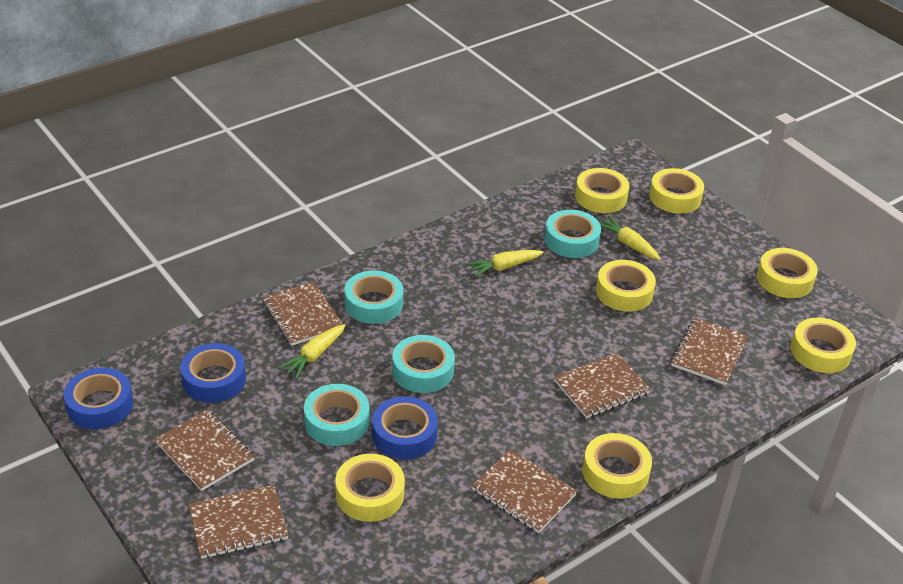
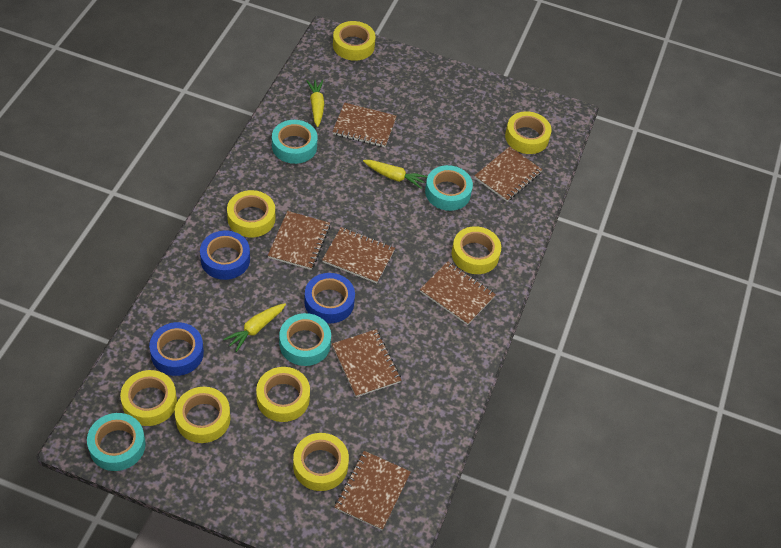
brown notebook: [155,410,255,491] [189,485,288,559] [263,282,343,346] [472,449,577,533] [554,353,651,418] [671,318,748,385] = 6 -> [268,211,330,270] [322,227,395,283] [332,102,397,147] [332,329,401,397] [335,451,411,530] [420,262,496,325] [474,146,542,201] = 7
yellow tape: [336,454,405,522] [575,168,629,213] [582,433,652,499] [596,260,656,312] [649,168,704,213] [757,248,818,298] [791,318,856,373] = 7 -> [120,370,177,426] [175,387,230,443] [227,190,275,237] [256,367,310,422] [293,433,349,491] [333,21,376,61] [452,226,501,274] [505,111,552,154] = 8

